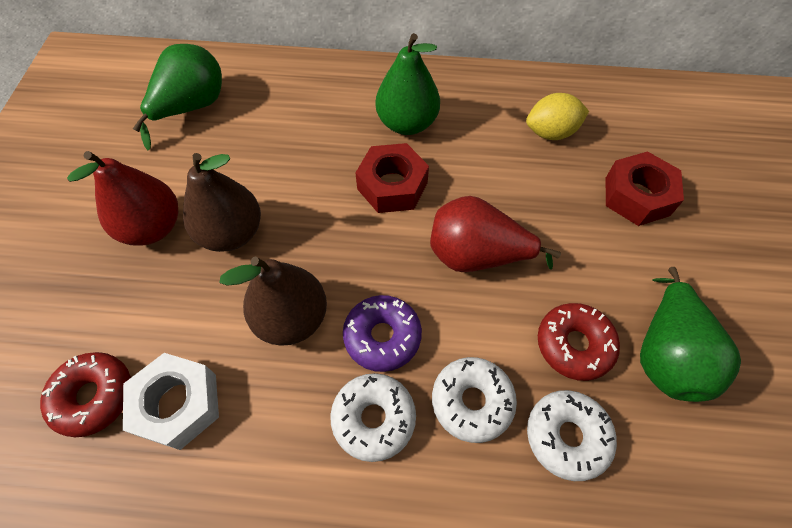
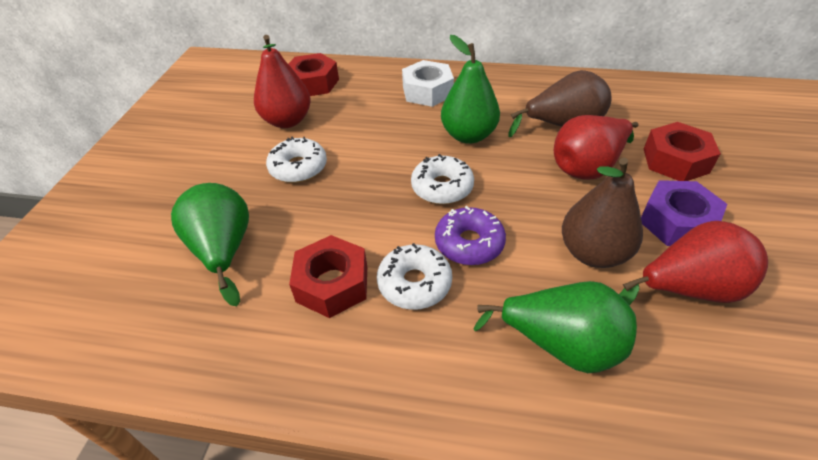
purple nut: none = 0 -> [641,180,727,246] = 1
red donut: [40,352,131,437] [538,303,620,381] = 2 -> none = 0
red nut: [355,143,429,213] [606,151,684,226] = 2 -> [289,53,339,96] [289,235,367,318] [644,122,721,181] = 3
red pear: [67,151,178,246] [430,196,561,272] = 2 -> [254,35,311,128] [554,115,639,180] [619,221,768,305] = 3
yellow lemon: [526,93,589,140] = 1 -> none = 0

